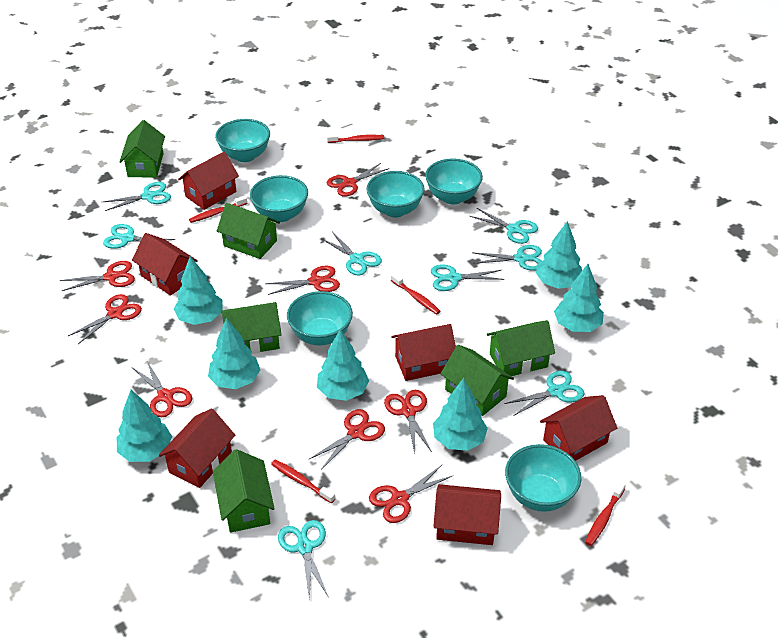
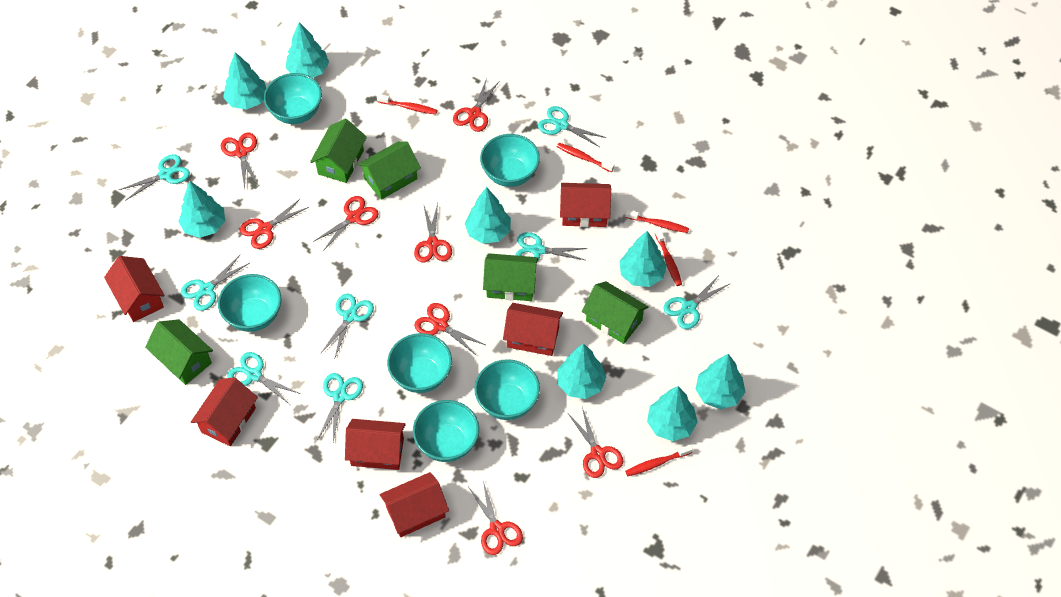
green house: [120,120,165,177] [213,449,275,533] [217,203,280,259] [222,302,282,354] [440,345,514,416] [487,320,555,376] = 6 -> [145,319,213,385] [310,119,367,183] [358,141,421,200] [483,253,538,301] [582,281,649,344] = 5
turquoise tree: [117,390,172,462] [174,256,223,325] [208,318,260,389] [317,329,369,401] [433,378,488,451] [536,221,582,289] [554,264,604,332] = 7 -> [178,180,225,238] [223,52,266,110] [286,22,329,78] [465,187,511,244] [558,343,606,399] [619,231,667,287] [647,386,698,441] [696,354,745,410] = 8

